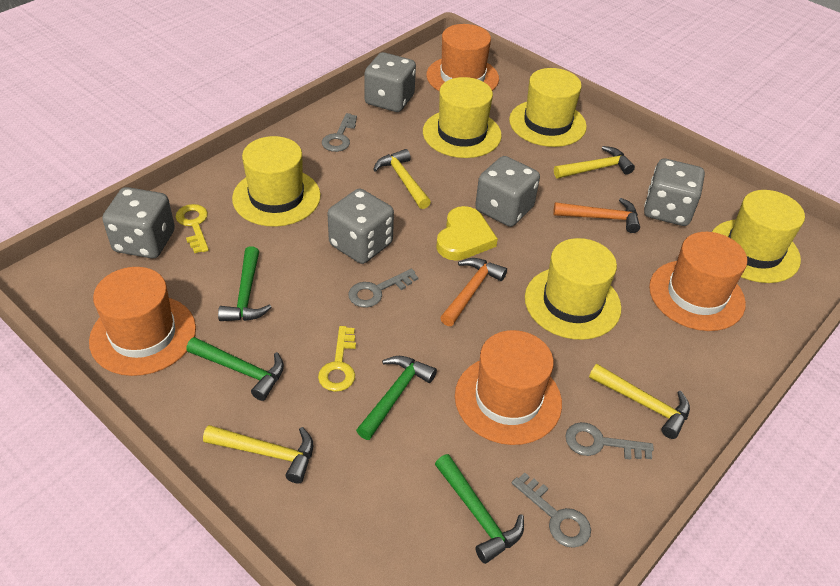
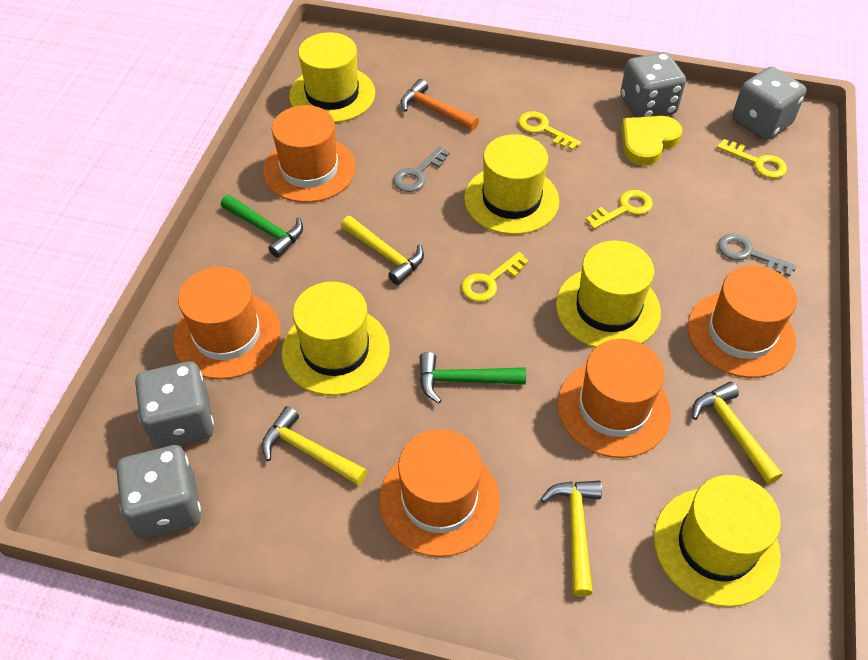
green hammer: [186,337,284,401] [218,247,272,321] [356,356,437,440] [435,454,524,564] = 4 -> [221,195,303,258] [419,352,526,403] = 2
grey dice: [102,187,175,258] [328,188,394,264] [364,52,416,112] [475,156,540,227] [644,159,705,226] = 5 -> [116,445,201,539] [135,361,214,449] [620,52,686,117] [732,67,806,140] = 4
grey key: [322,113,357,152] [348,268,419,308] [512,473,591,548] [565,422,654,460] = 4 -> [393,146,450,192] [718,234,797,277] = 2
orange hammer: [440,258,507,326] [553,198,640,233] = 2 -> [400,79,479,130] = 1
orange hat: [89,267,196,376] [426,24,499,92] [455,330,562,445] [649,232,747,331] = 4 -> [173,267,281,379] [263,105,356,203] [379,429,500,557] [557,339,671,458] [688,266,797,378] = 5
yellow key: [176,204,209,253] [318,326,356,392] = 2 -> [461,252,529,302] [518,111,581,150] [586,190,653,229] [717,139,787,178] = 4

